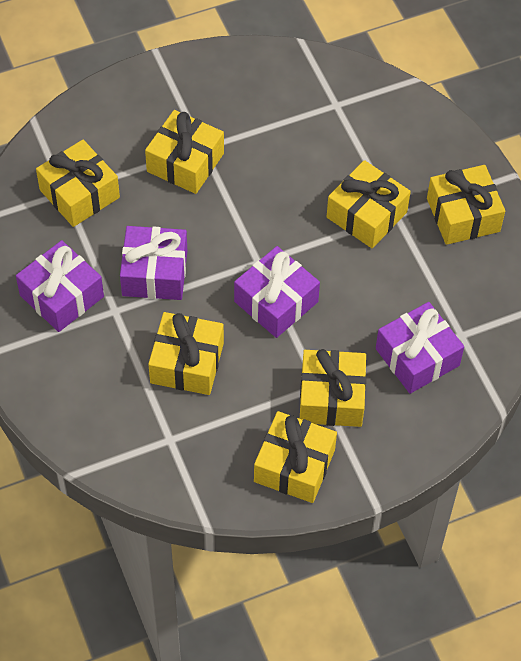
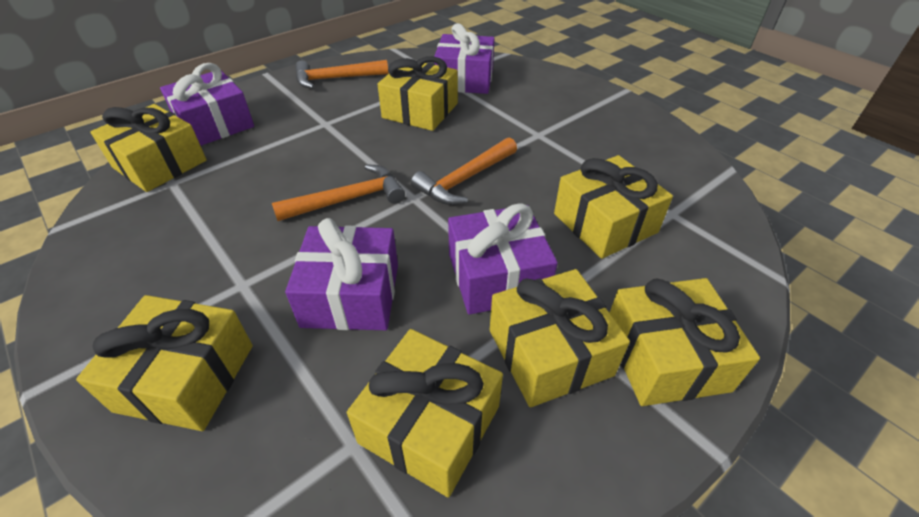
orange hammer: none = 0 -> [272,164,405,221] [295,60,389,89] [411,137,517,205] = 3

